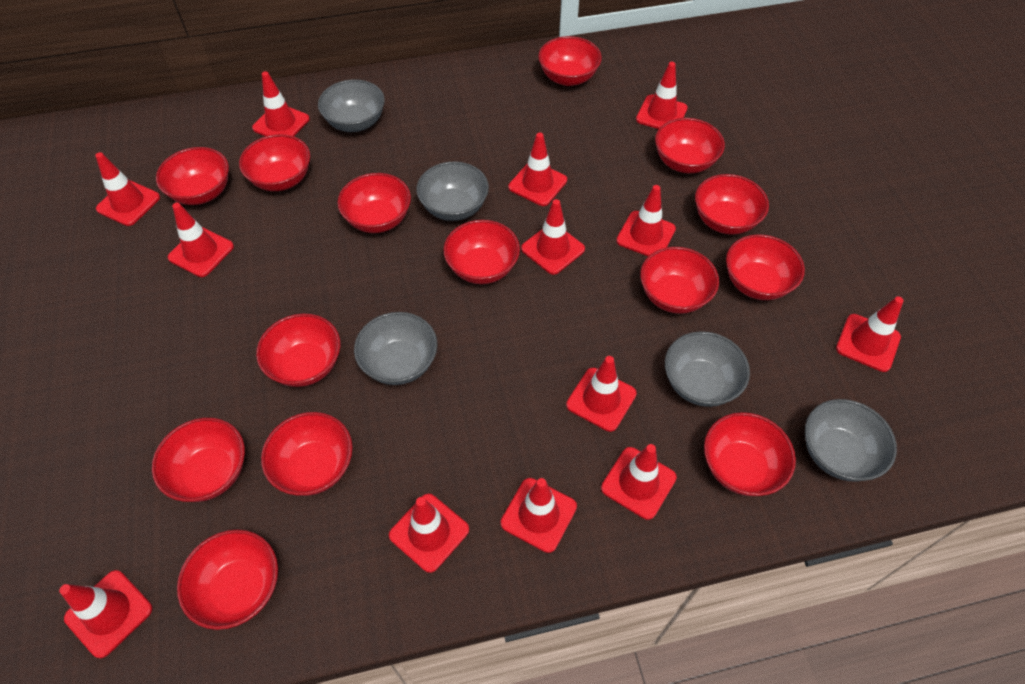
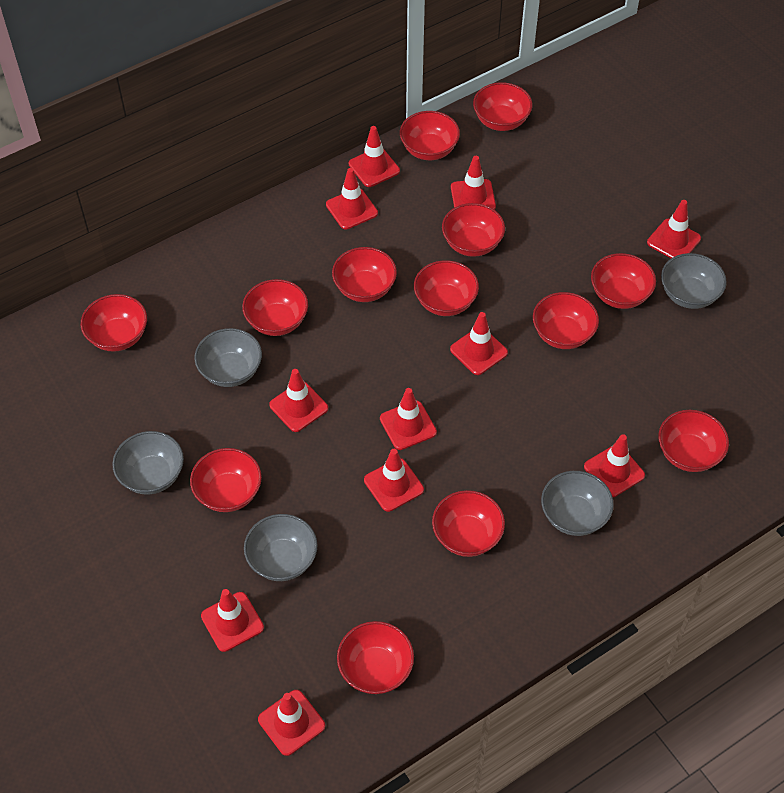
red bowl: [152,418,245,502] [156,147,229,205] [177,530,278,630] [239,134,310,191] [256,313,340,387] [261,412,353,496] [337,173,411,233] [443,220,520,284] [538,36,602,86] [640,247,719,314] [655,118,725,173] [695,174,769,235] [704,412,796,496] [726,234,805,300] = 14 -> [81,294,147,352] [190,448,262,512] [242,279,308,336] [332,247,397,302] [337,621,414,694] [400,111,460,160] [414,260,479,316] [432,490,505,557] [442,203,505,257] [473,82,532,131] [533,292,599,349] [591,253,656,309] [659,410,729,472] = 13
red traffic cone: [59,570,152,658] [95,152,160,226] [168,203,234,277] [252,71,310,136] [389,494,469,573] [501,478,577,553] [508,132,567,206] [521,199,585,275] [566,356,637,432] [601,444,677,520] [616,185,676,256] [636,62,688,129] [836,296,904,372] = 13 -> [201,589,264,652] [258,690,325,756] [269,369,328,432] [326,168,378,229] [349,126,400,187] [364,449,424,512] [380,388,437,450] [450,312,508,375] [451,156,496,210] [584,434,645,497] [647,200,701,258] = 11

